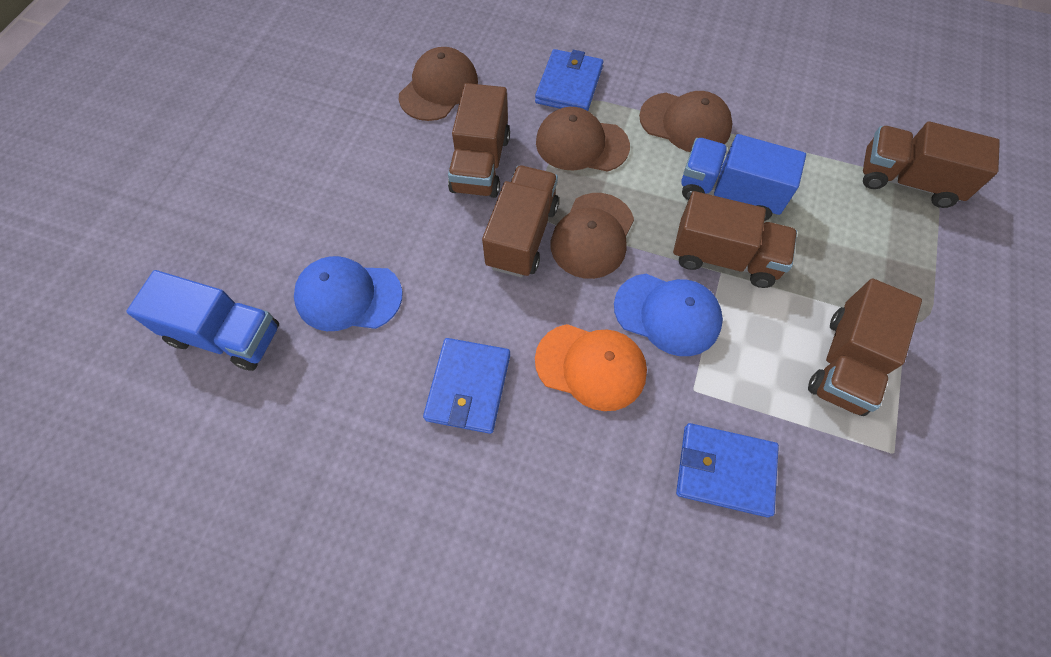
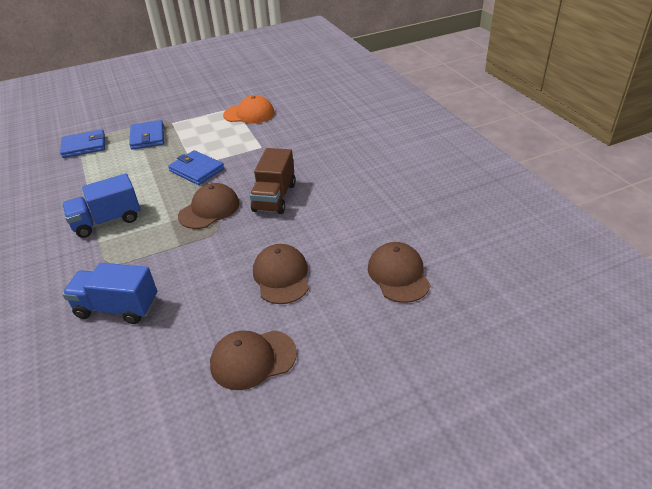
blue cap: [294,256,403,331] [614,274,723,356] = 2 -> none = 0
brown truck: [448,83,510,198] [482,165,559,277] [673,191,797,288] [808,279,922,416] [863,122,1000,208] = 5 -> [250,148,296,214] = 1

